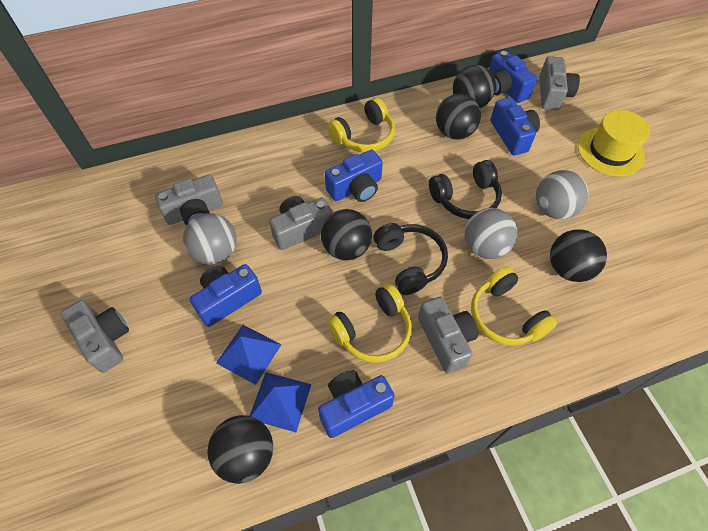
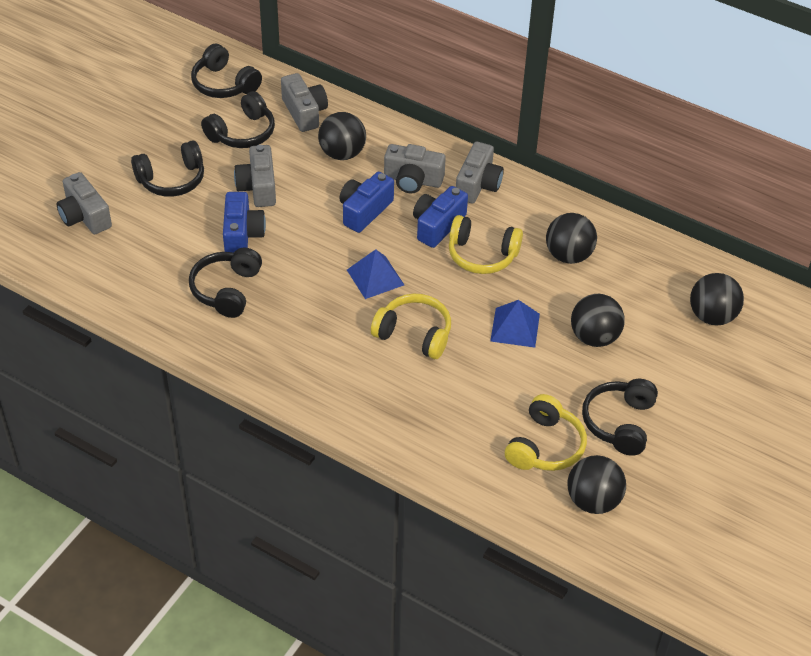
black headphones: [374,223,448,295] [429,160,502,219] = 2 -> [131,140,204,197] [189,248,262,318] [191,43,262,98] [201,91,275,148] [582,379,658,456] = 5
blue camera: [190,264,262,327] [318,370,395,438] [325,150,383,202] [489,50,537,103] [490,98,540,155] = 5 -> [223,192,266,253] [339,172,394,233] [413,186,468,248] = 3
grey ball: [183,213,237,265] [465,208,517,259] [536,170,588,219] = 3 -> none = 0
yellow hat: [578,110,650,176] = 1 -> none = 0

